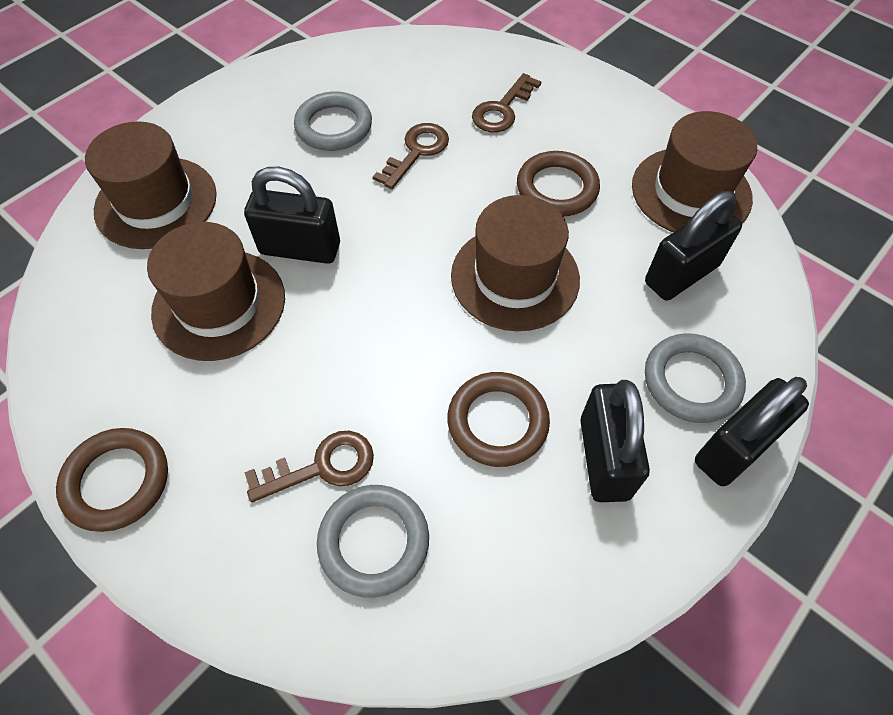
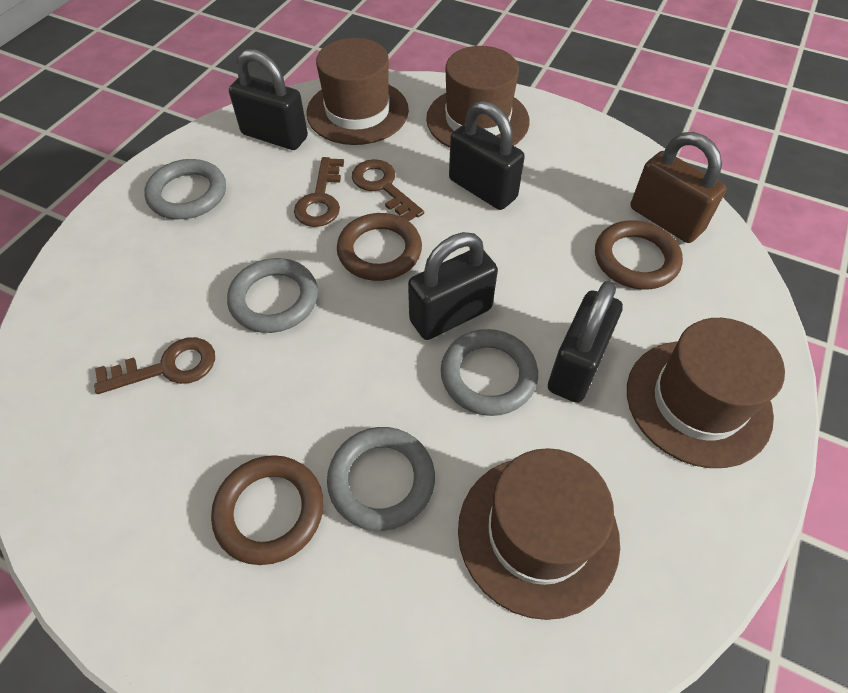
brown padlock: none = 0 -> [631,132,726,243] = 1
grey ring: [294,91,372,151] [317,485,429,598] [645,333,746,423] = 3 -> [144,159,226,219] [227,258,318,333] [327,427,435,531] [441,329,538,416] = 4

